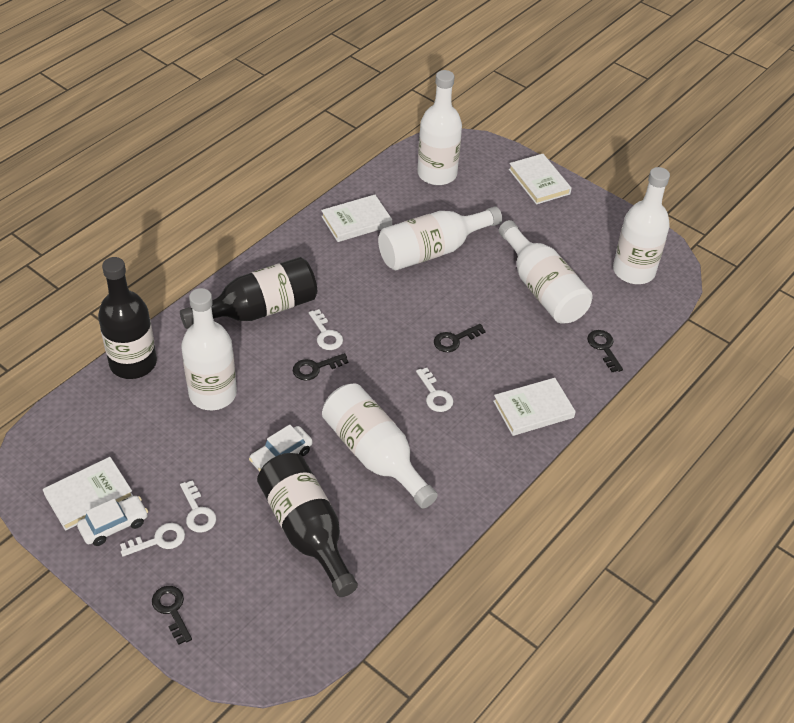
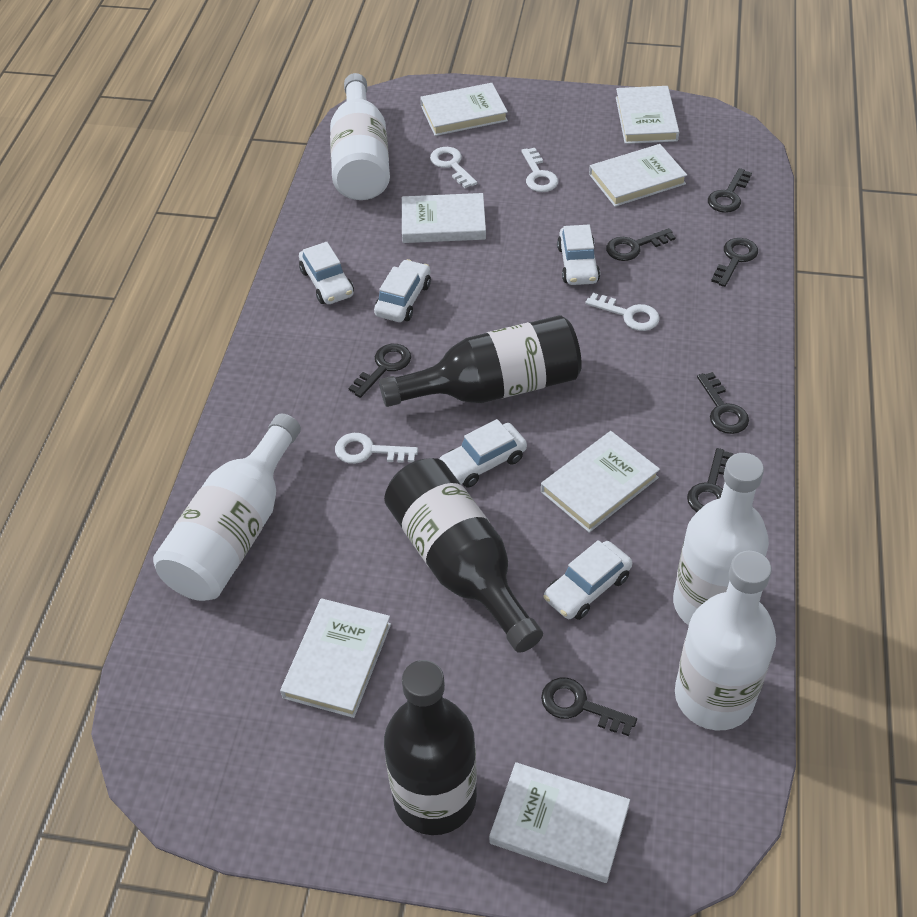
black key: [152,586,192,645] [293,353,349,381] [434,324,486,352] [587,330,623,372] = 4 -> [348,344,411,398] [541,678,637,736] [606,228,676,261] [687,448,733,512] [697,372,749,434] [708,168,752,213] [711,238,758,287] = 7
white book: [43,457,133,531] [321,195,392,242] [493,378,576,436] [509,154,572,204] = 4 -> [280,598,391,718] [402,193,486,243] [420,83,508,136] [489,762,630,883] [541,431,660,533] [589,144,687,207] [616,86,679,144] = 7
white bottle: [181,288,237,410] [322,384,438,509] [378,206,502,270] [417,70,462,185] [499,220,593,323] [613,167,670,284] = 6 -> [153,413,301,601] [330,73,390,200] [673,453,769,625] [675,551,776,730] = 4
white car: [77,496,148,546] [249,425,312,472] = 2 -> [299,242,354,304] [374,259,431,322] [440,419,527,487] [544,540,632,620] [557,225,600,285] = 5

